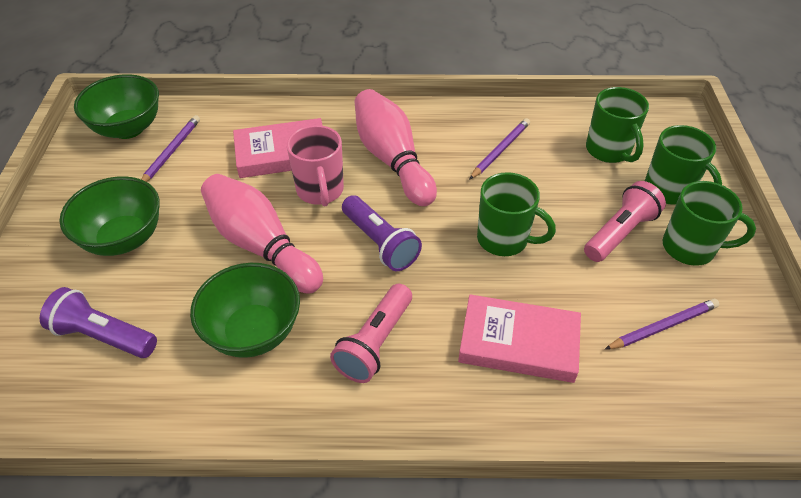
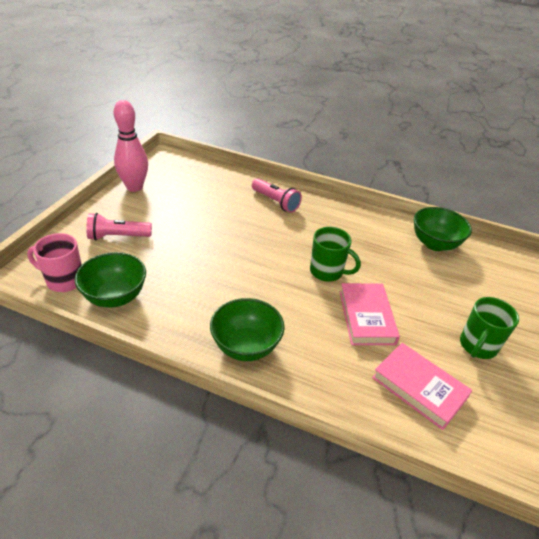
green mug: [477,172,556,256] [586,87,649,163] [645,125,722,205] [663,181,756,266] = 4 -> [310,227,361,282] [460,297,519,359] = 2
pink bowling pin: [201,174,323,294] [355,89,437,206] = 2 -> [114,100,148,192] = 1
purple flashlight: [40,287,157,358] [342,195,422,271] = 2 -> none = 0
purple pencil: [141,115,200,182] [469,118,530,180] [604,299,719,350] = 3 -> none = 0

